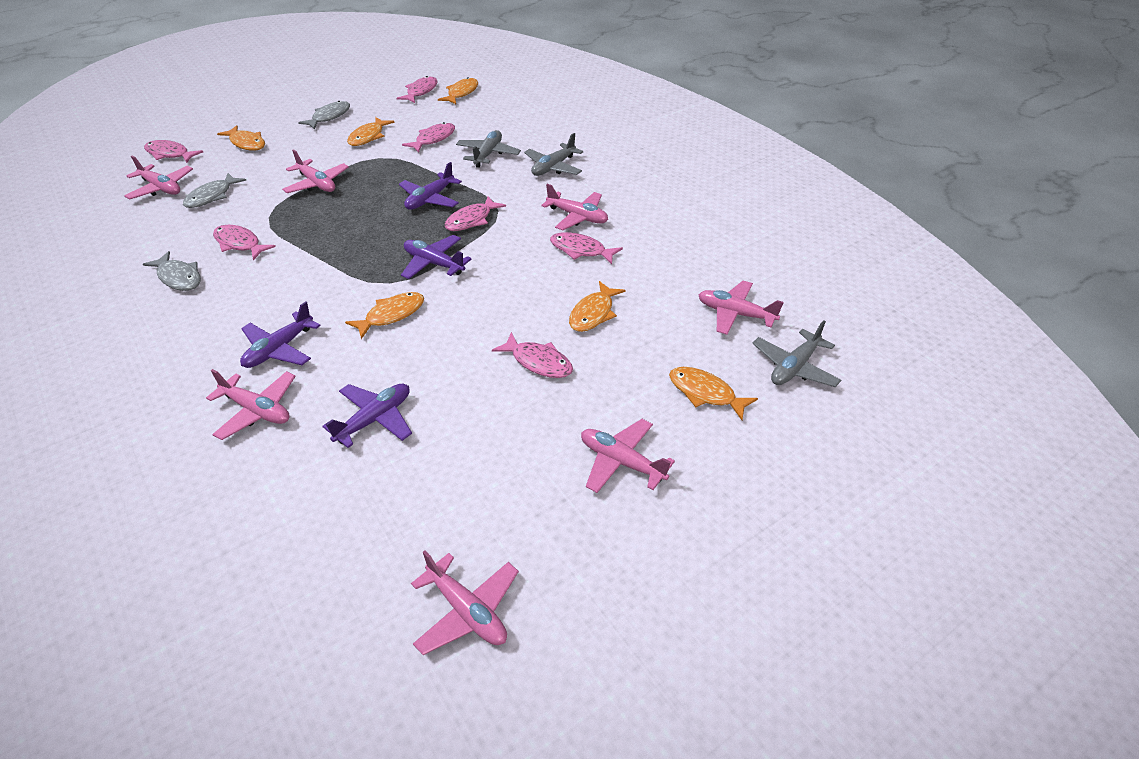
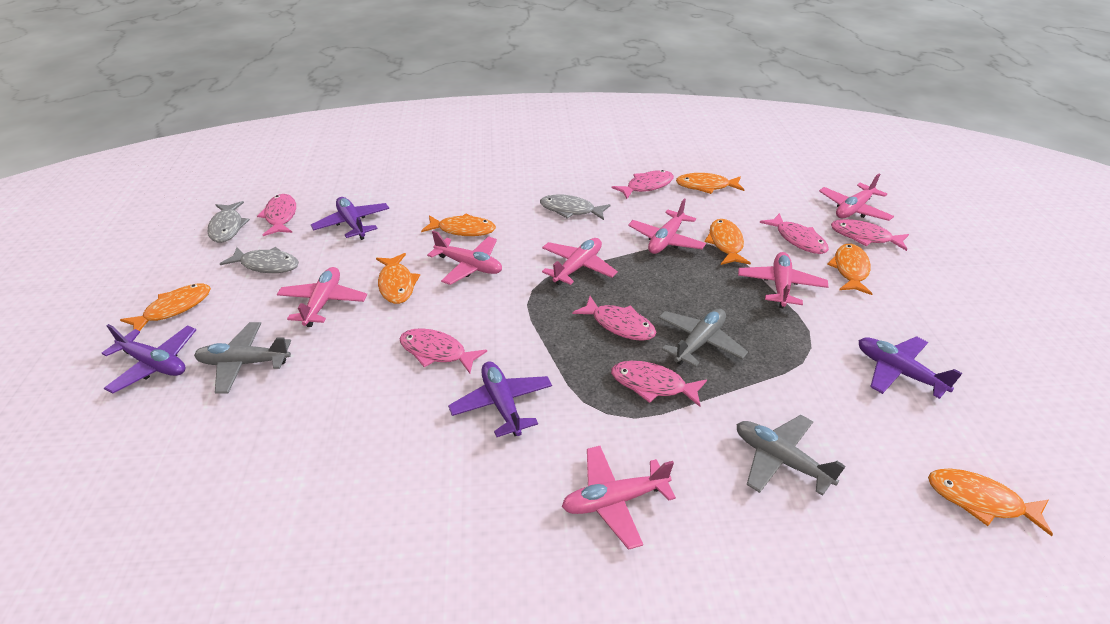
orange fish: [217,125,265,151] [345,292,424,339] [347,117,395,146] [438,77,478,104] [569,281,626,332] [669,367,758,420] = 6 -> [120,284,211,331] [376,253,420,304] [421,213,496,236] [676,173,745,194] [704,219,751,265] [827,244,872,295] [928,469,1053,536] = 7

